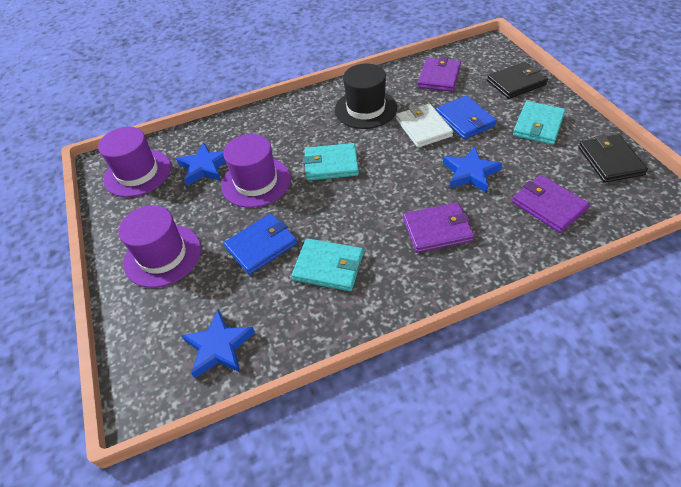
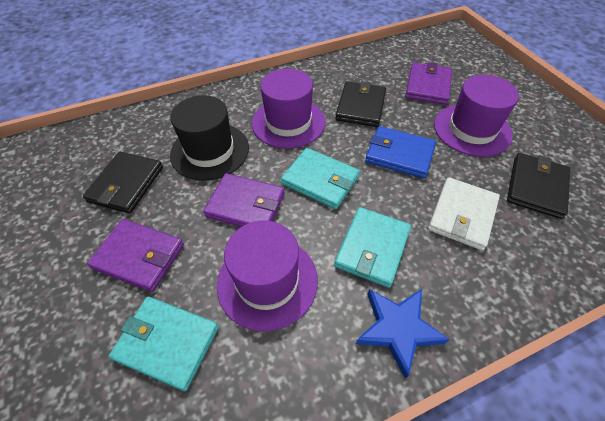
black wallet: [487,62,548,99] [578,134,648,183] = 2 -> [83,152,163,214] [335,81,386,127] [507,153,570,219] = 3
blue star: [176,142,226,186] [181,309,255,378] [443,146,502,193] = 3 -> [356,289,450,379] = 1
blue wallet: [224,213,297,275] [436,95,497,139] = 2 -> [365,126,436,178] = 1

